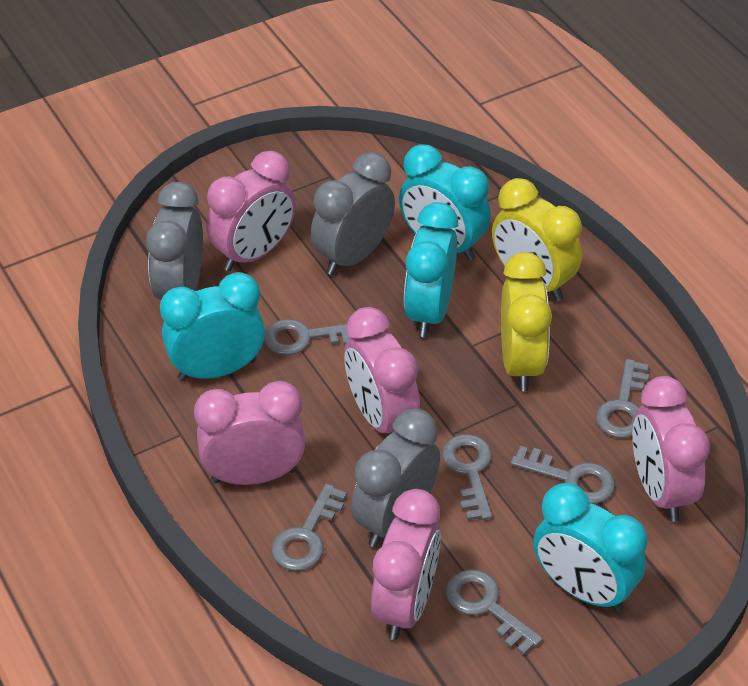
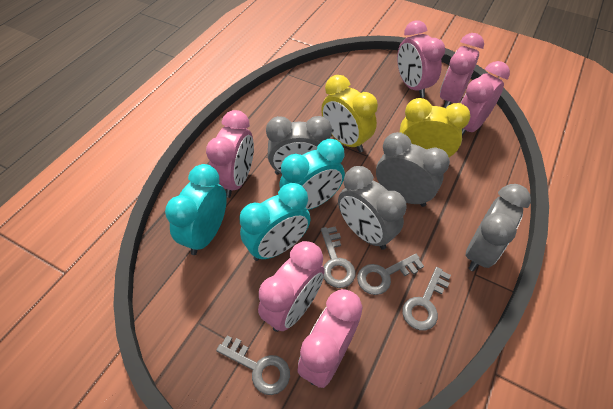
grey clock: [146,182,203,300] [311,152,395,275] [351,409,440,548] = 3 -> [266,116,332,175] [338,166,407,250] [376,132,450,207] [466,184,531,271] = 4
grey key: [264,319,350,355] [271,484,347,571] [442,434,492,521] [446,569,543,655] [511,446,615,504] [596,359,649,438] = 6 -> [216,336,290,395] [321,226,356,288] [357,253,424,295] [402,267,451,330] = 4
pink clock: [194,381,305,485] [206,151,296,271] [344,307,420,433] [371,489,441,640] [632,376,710,522] = 5 -> [206,110,254,198] [258,241,325,332] [297,289,363,388] [397,20,445,98] [440,33,484,108] [460,61,510,136] = 6
turquoise clock: [160,272,265,381] [399,144,491,261] [404,202,458,337] [533,483,647,612] = 4 -> [165,164,227,255] [240,183,311,261] [279,139,345,210] = 3

